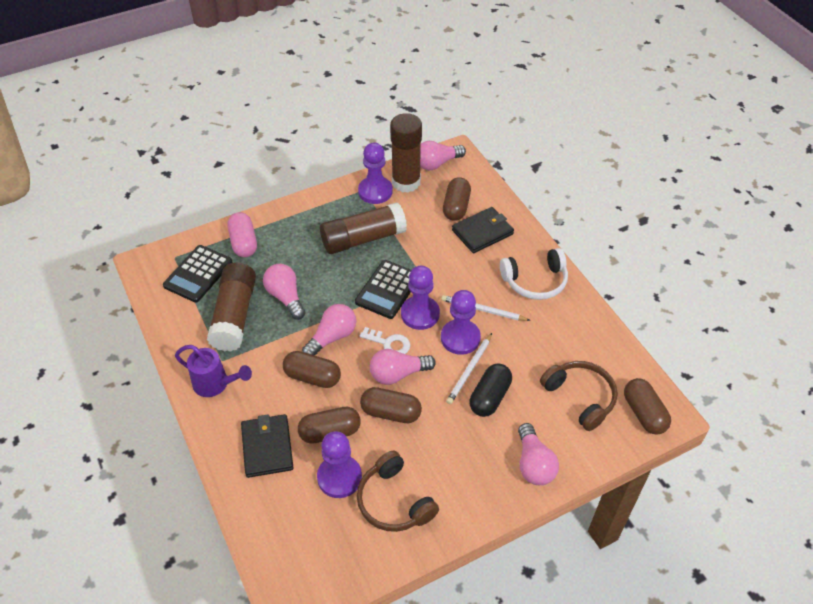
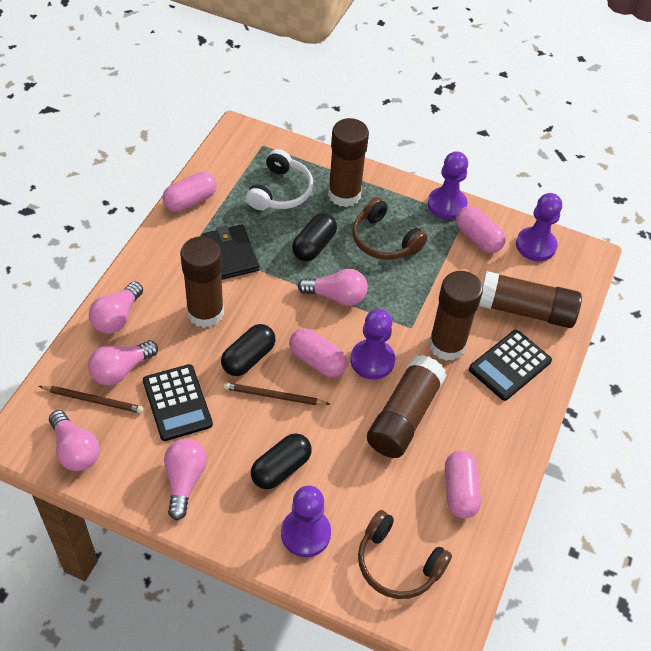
black capsule: [470,364,512,417] = 1 -> [221,324,276,376] [251,433,312,489] [292,213,337,261] = 3
black wallet: [241,414,294,478] [452,207,514,253] = 2 -> [201,224,259,280] = 1
brown capsule: [283,351,341,388] [298,407,361,444] [360,387,422,423] [443,177,471,221] [624,378,671,435] = 5 -> none = 0
brown glue stick: [207,262,256,351] [320,202,407,254] [390,113,422,193] = 3 -> [180,236,224,328] [328,118,369,207] [367,355,447,458] [429,271,483,361] [479,271,582,328] = 5
brown pencil: none = 0 -> [39,386,144,413] [224,382,330,405] = 2
pink capsule: [228,212,257,257] = 1 -> [162,172,217,212] [289,328,347,378] [445,451,481,519] [456,206,506,253] = 4
purple watering can: [175,345,252,397] = 1 -> none = 0
white key: [360,327,410,354] = 1 -> none = 0
white pencil: [441,295,531,321] [446,333,492,404] = 2 -> none = 0

